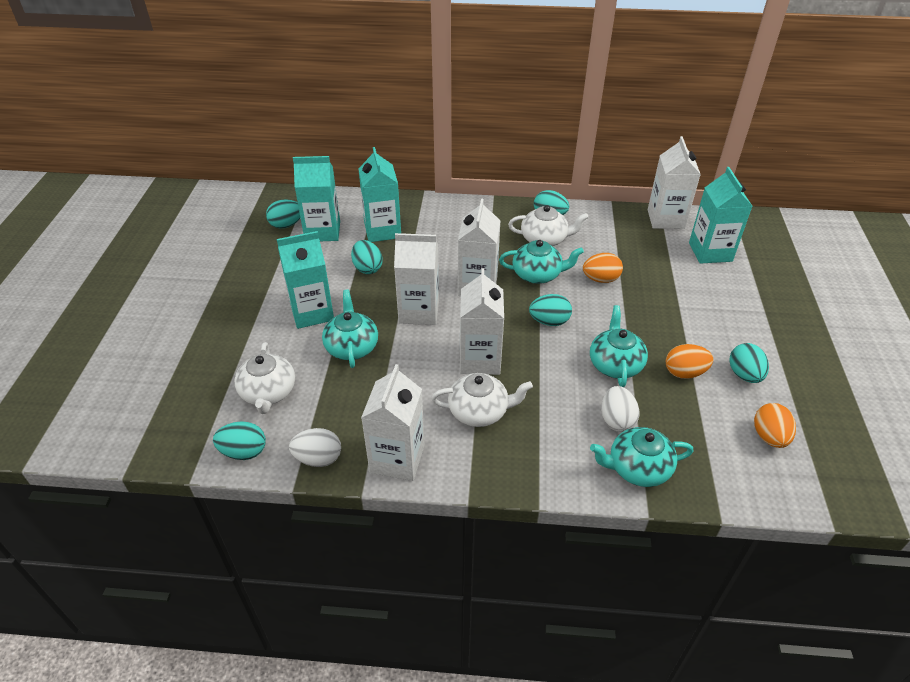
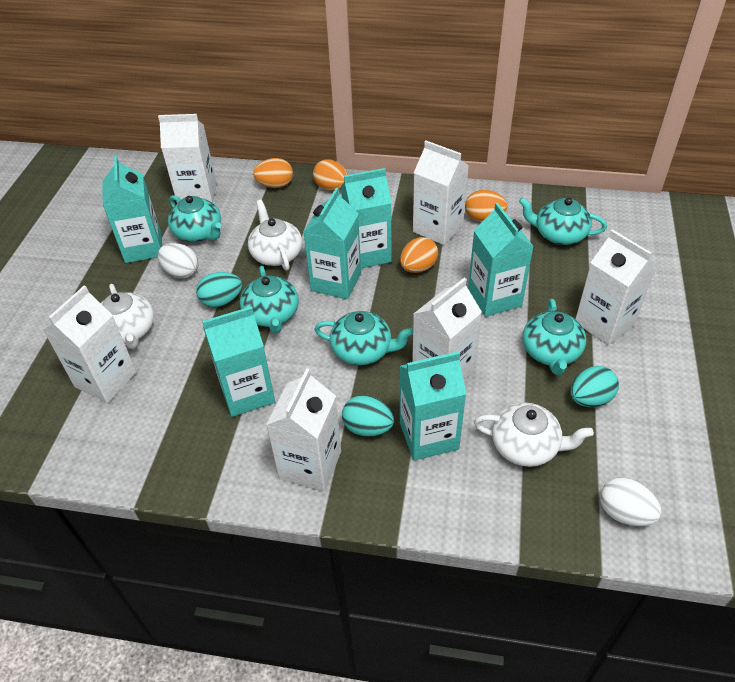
orange egg: [583,253,623,283] [666,344,713,379] [754,403,796,448] = 3 -> [253,158,293,188] [313,159,348,191] [400,237,438,273] [465,190,508,222] = 4
turquoise carton: [277,231,334,329] [293,156,340,241] [359,147,401,242] [689,167,753,264] = 4 -> [102,156,162,263] [202,306,275,417] [303,188,361,299] [341,168,392,268] [400,351,466,461] [468,203,534,317] = 6
turquoise egg: [213,421,266,460] [266,199,300,229] [351,240,383,274] [529,294,572,326] [534,190,569,215] [729,343,769,383] = 6 -> [196,272,242,308] [342,395,394,437] [570,366,619,407] = 3
turquoise teapot: [322,290,378,368] [499,240,584,284] [590,305,648,387] [590,427,693,487] = 4 -> [168,195,221,242] [240,266,299,334] [314,311,413,365] [519,197,607,245] [522,299,586,375] = 5
white carton: [361,364,425,481] [394,233,439,325] [458,199,501,296] [460,268,504,375] [648,136,701,229] = 5 -> [43,285,137,403] [158,114,217,204] [266,368,341,491] [412,278,482,380] [413,141,469,245] [576,229,657,345] = 6

